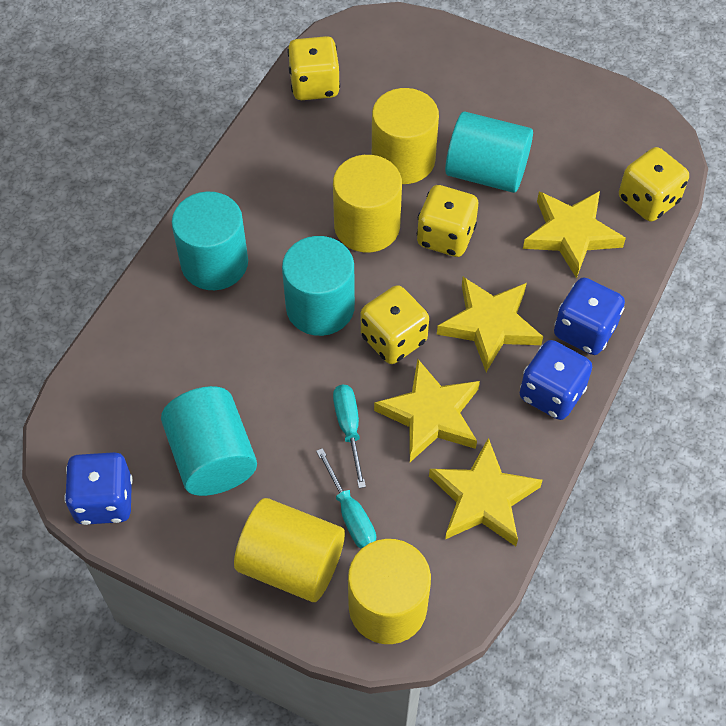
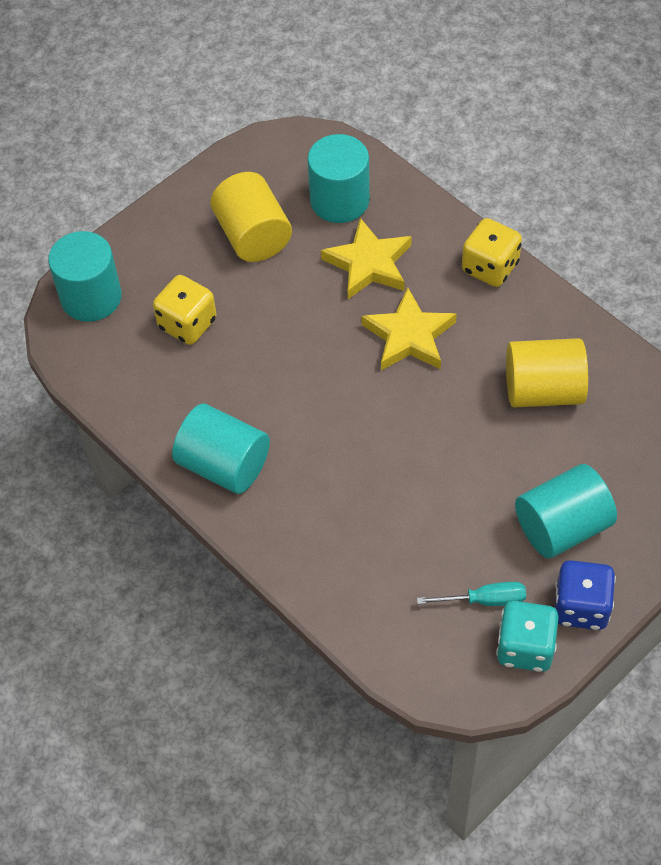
blue dice: [64,452,133,525] [520,340,592,420] [554,278,625,355] = 3 -> [555,560,616,630] = 1
turquoise dice: none = 0 -> [496,601,559,672] = 1
turquoise screwdriver: [316,448,376,549] [333,384,366,488] = 2 -> [417,582,526,606] = 1
yellow cylinder: [234,498,345,602] [333,155,402,252] [348,539,431,644] [372,88,439,184] = 4 -> [210,172,292,262] [506,338,588,408] = 2
yellow dice: [287,36,340,100] [361,285,429,364] [417,185,478,257] [619,147,689,222] = 4 -> [153,275,217,345] [462,218,522,287] = 2
yellow star: [374,359,480,462] [429,438,543,546] [437,277,543,372] [523,191,626,278] = 4 -> [321,218,412,299] [361,288,457,371] = 2

